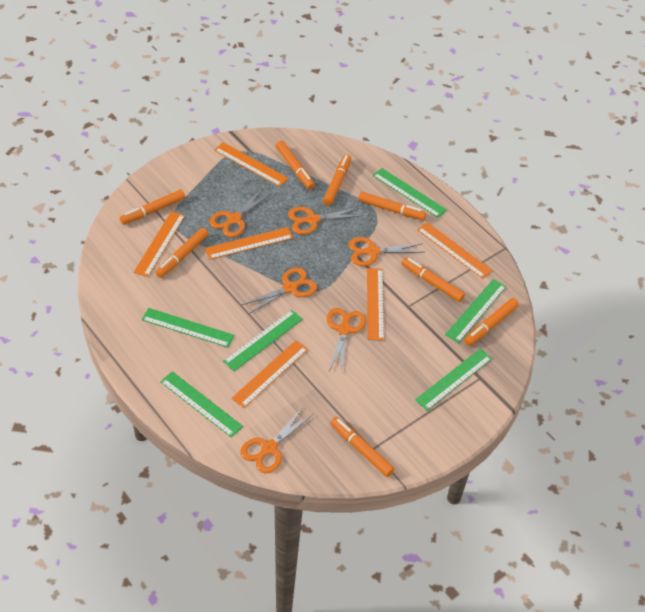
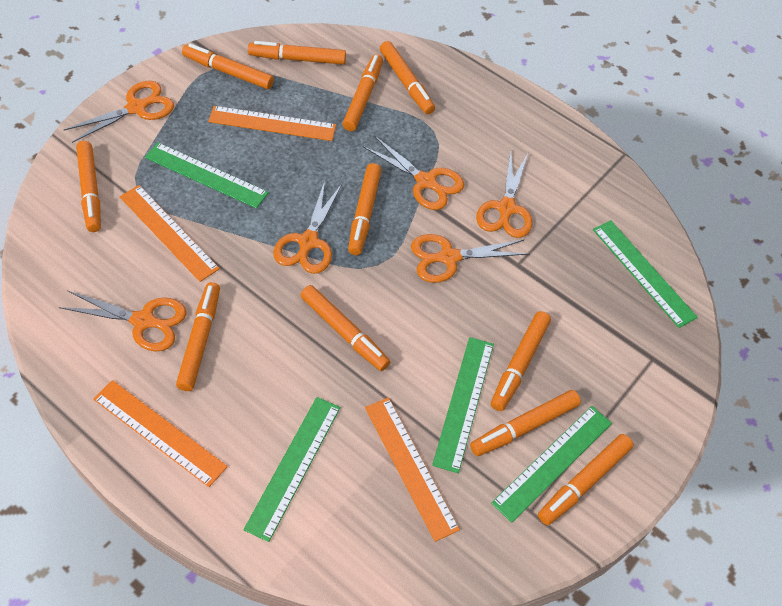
green ruler: [142,308,234,348] [160,371,243,438] [223,310,303,371] [373,168,447,218] [415,349,492,411] [445,279,506,343] = 6 -> [145,143,269,209] [243,397,340,542] [432,337,494,473] [491,406,612,523] [593,220,698,328] = 5
orange marker: [120,190,185,225] [155,228,208,278] [276,141,315,189] [323,154,351,206] [330,417,395,477] [358,192,426,220] [401,257,465,302] [464,298,519,346] = 8 -> [76,141,101,232] [176,282,220,391] [182,44,274,89] [248,41,346,65] [300,285,390,371] [342,54,383,131] [348,163,382,255] [380,41,435,114] [470,390,581,456] [491,311,551,411] [538,434,633,525] = 11
orange ruler: [134,211,185,277] [205,227,293,260] [214,142,288,187] [231,340,308,408] [367,268,384,341] [417,222,493,279] = 6 -> [93,380,228,487] [120,185,220,282] [208,106,336,141] [365,397,460,542] = 4

